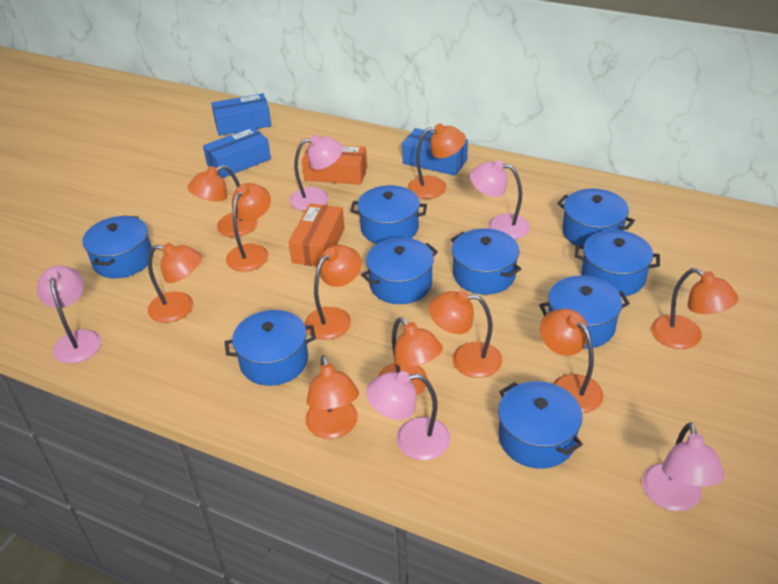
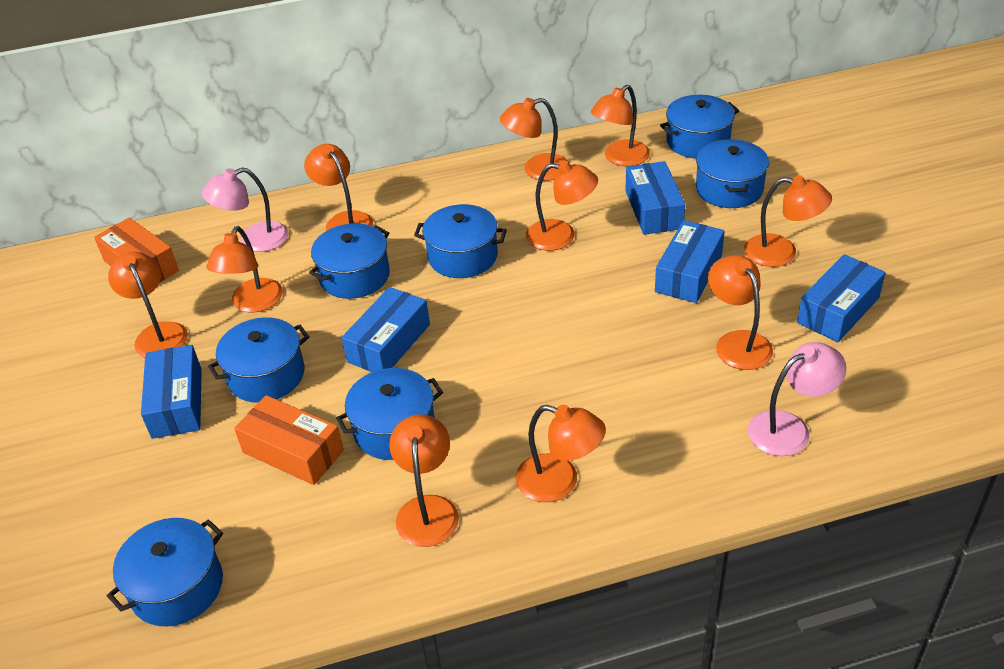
blue box: [203,127,271,178] [211,93,272,136] [402,128,468,176] = 3 -> [141,345,202,439] [341,287,430,372] [626,161,685,235] [655,220,725,303] [797,254,886,342] = 5
blue pot: [82,216,151,278] [225,310,316,386] [350,185,427,244] [361,237,438,304] [451,228,521,295] [498,381,583,469] [539,276,630,349] [557,189,635,246] [575,230,660,297] = 9 -> [107,518,223,626] [208,317,309,403] [309,223,390,299] [336,368,443,460] [414,204,507,278] [660,95,739,158] [696,139,769,208] = 7
pink lamp: [37,266,101,364] [290,135,343,211] [366,371,450,460] [470,160,530,239] [642,422,724,511] = 5 -> [201,167,289,252] [748,342,847,456] = 2

